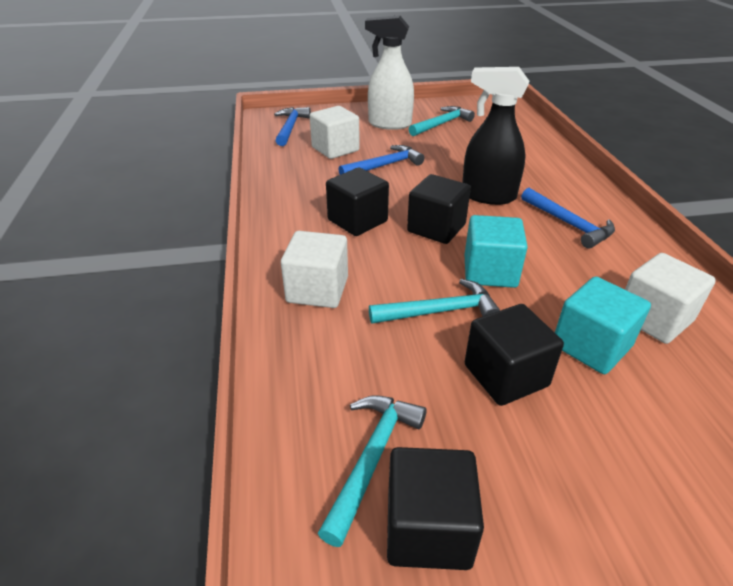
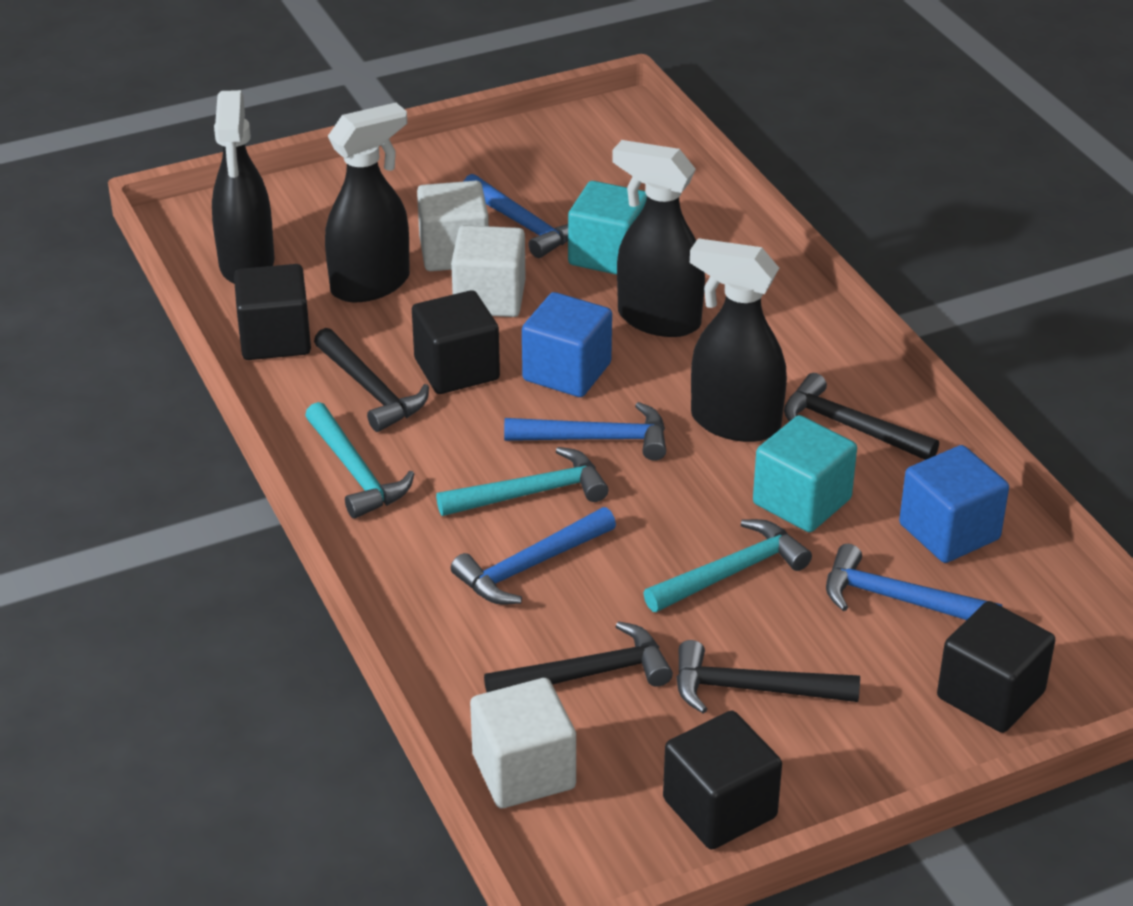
black hammer: none = 0 -> [314,328,429,432] [484,621,673,692] [676,640,860,713] [784,373,939,460] = 4
black spray bottle: [462,67,529,205] = 1 -> [212,90,275,284] [325,103,410,302] [612,140,705,337] [690,238,787,442] = 4
blue cube: none = 0 -> [522,292,612,397] [899,445,1009,563] = 2
blue hammer: [274,107,311,146] [339,145,424,175] [521,188,615,249] = 3 -> [451,507,616,605] [463,174,568,258] [504,402,666,461] [826,544,1002,620] = 4
white spray bottle: [365,15,414,130] = 1 -> none = 0

